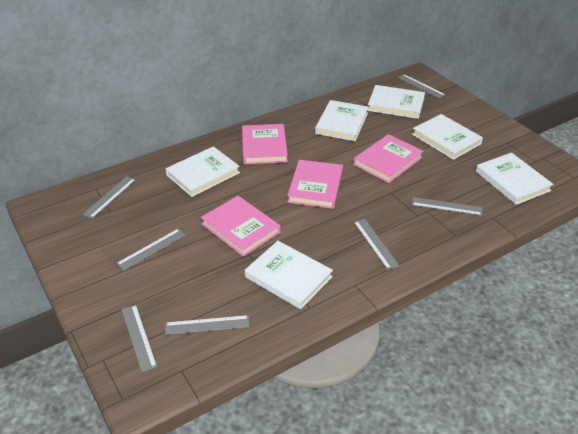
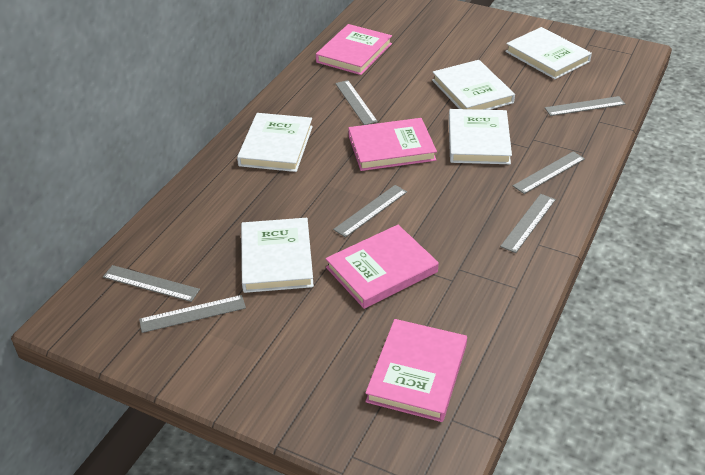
white book: [166,146,240,197] [245,241,333,309] [315,100,369,141] [367,85,425,119] [412,114,483,160] [476,153,553,205] = 6 -> [237,113,313,172] [241,218,314,293] [432,60,515,110] [449,109,512,164] [505,27,592,79] = 5

